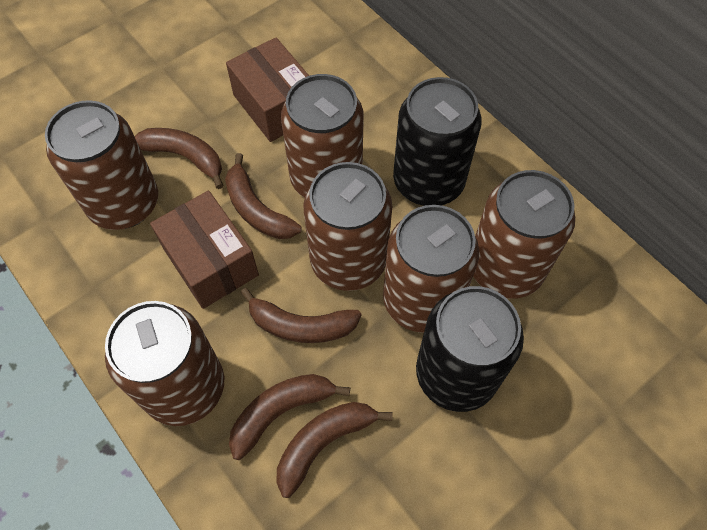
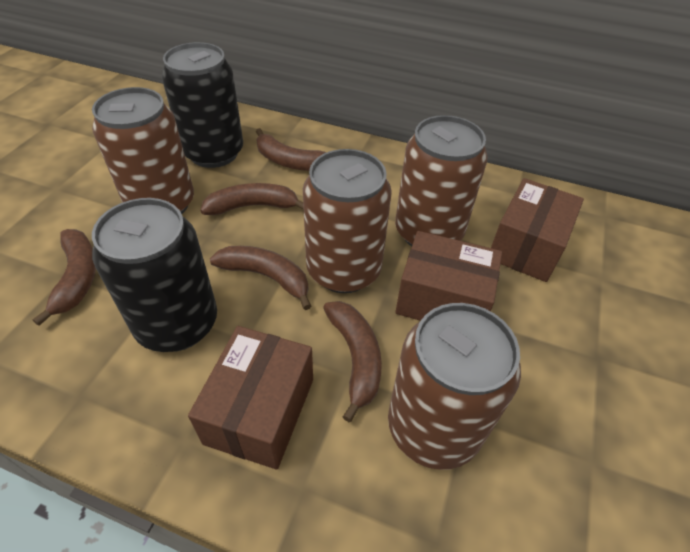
brown box: [150,191,259,309] [226,38,309,142] = 2 -> [188,326,313,470] [395,231,502,321] [491,178,584,282] = 3
brown can: [45,100,158,230] [105,301,224,426] [281,74,364,198] [303,162,392,291] [383,205,479,333] [473,170,575,299] = 6 -> [92,87,194,214] [303,149,392,293] [388,303,521,470] [395,115,488,246] = 4

